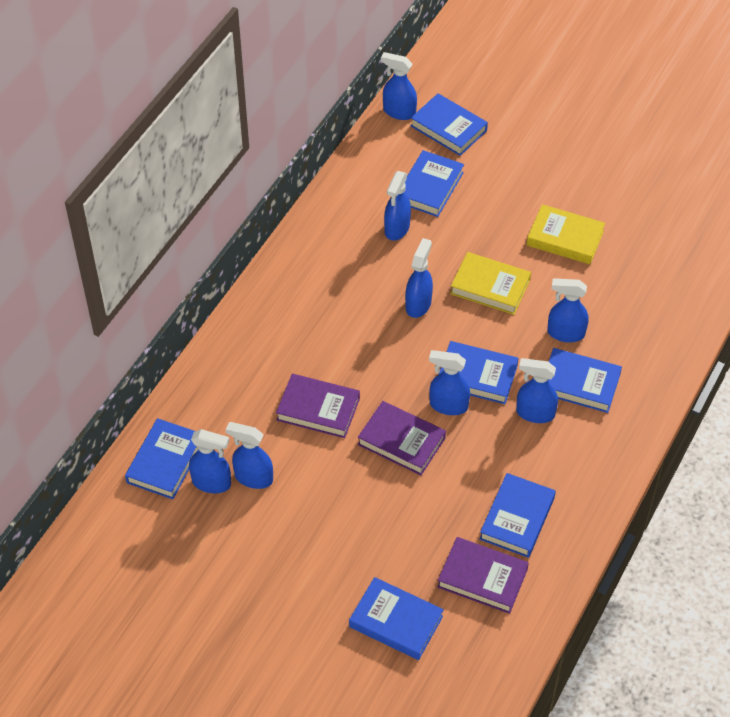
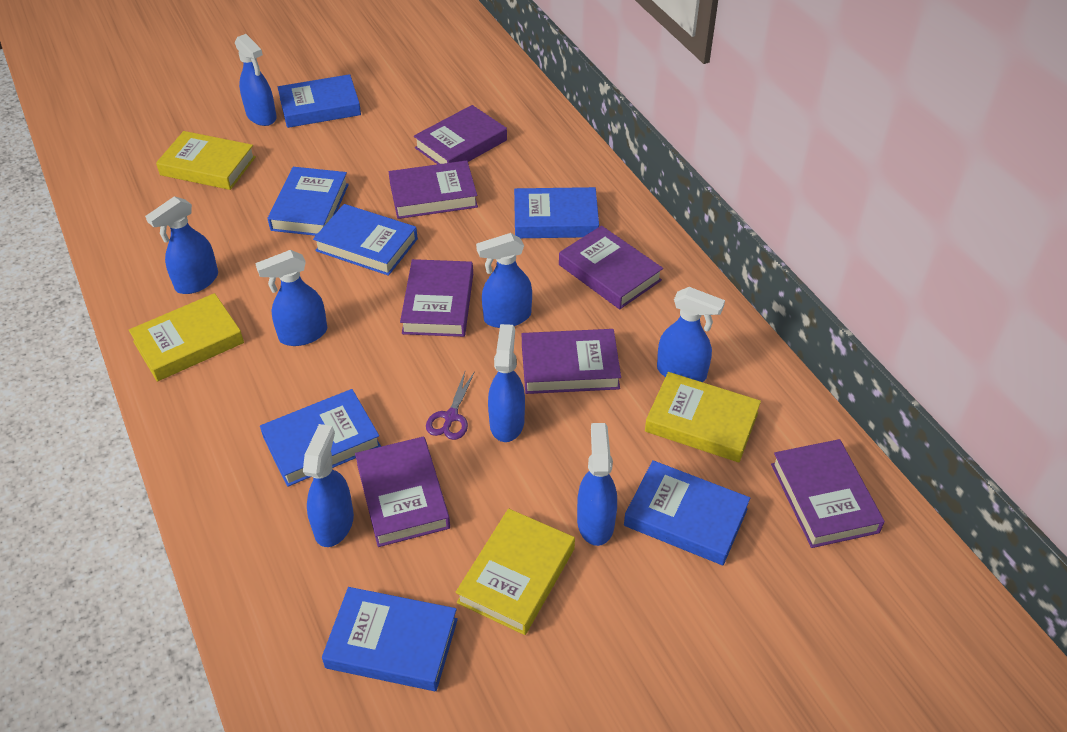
purple book: [276,374,360,438] [358,401,446,475] [437,537,529,614] = 3 -> [355,436,450,547] [389,160,478,219] [400,259,473,337] [414,105,507,164] [522,329,621,394] [559,225,663,309] [771,439,885,548] = 7
purple scissors: none = 0 -> [426,372,474,440] = 1
yellow book: [450,252,531,315] [527,204,605,264] = 2 -> [129,293,244,382] [156,131,256,190] [456,509,575,635] [645,372,761,462] = 4

